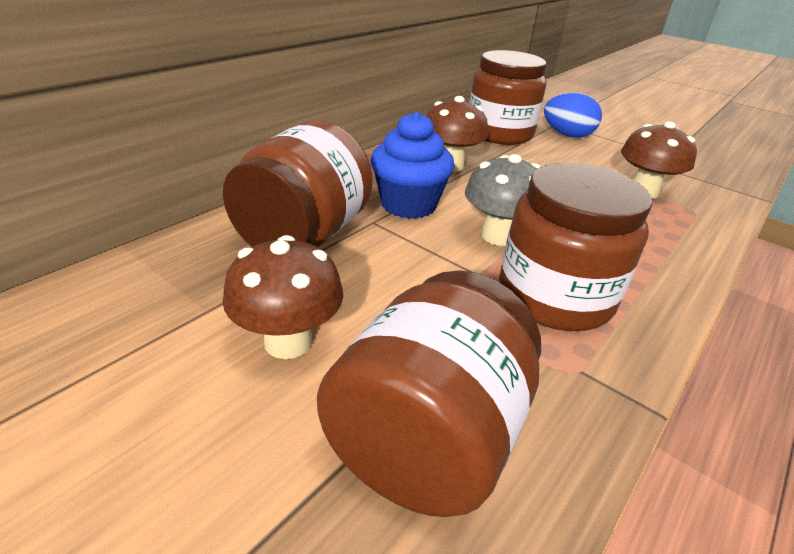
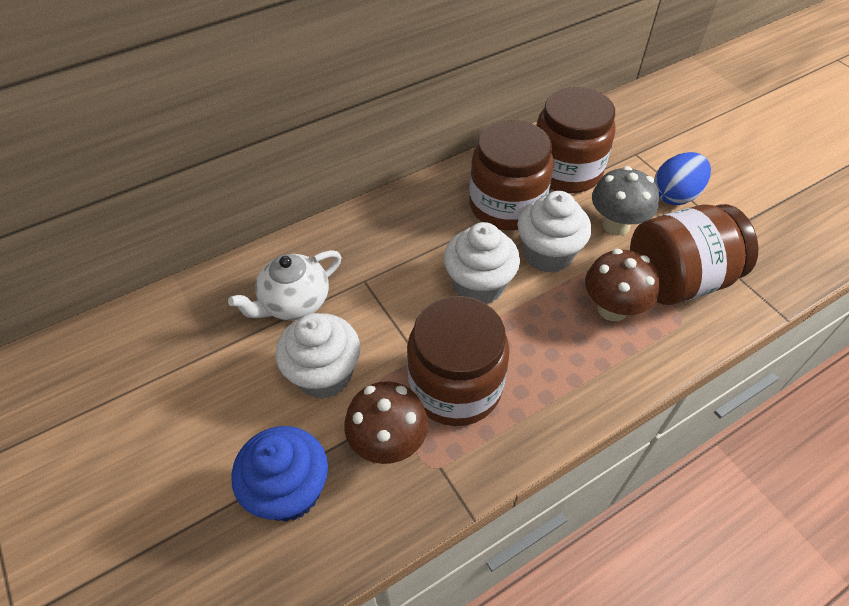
brown mushroom: [223,235,343,359] [426,96,488,172] [621,121,697,199] = 3 -> [344,381,428,464] [585,249,660,321] = 2
white cupcake: none = 0 -> [275,313,361,399] [444,222,520,304] [517,191,591,273] = 3
white teapot: none = 0 -> [228,250,341,320] = 1

